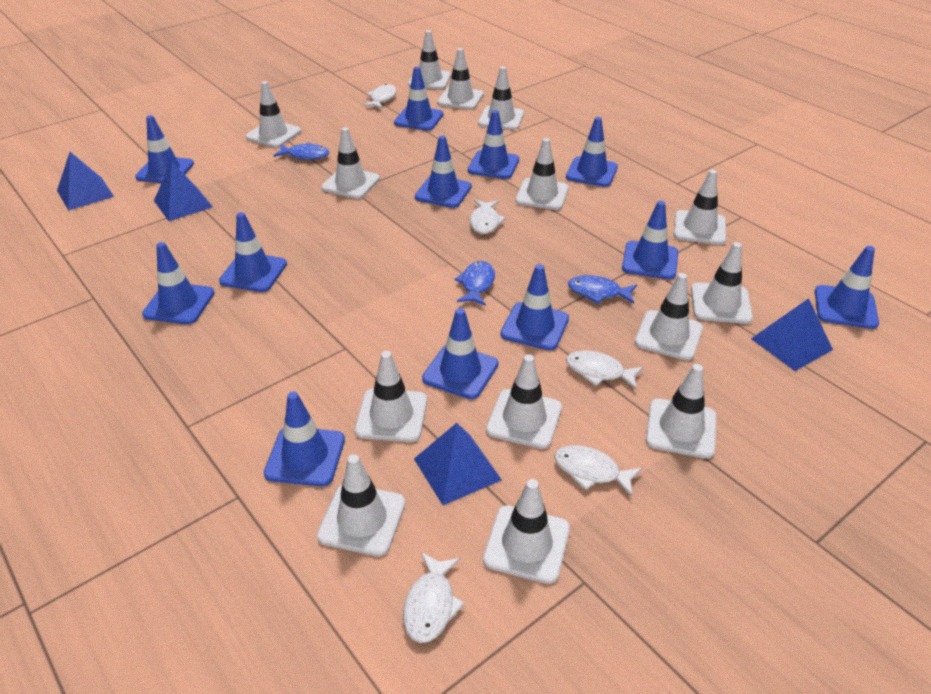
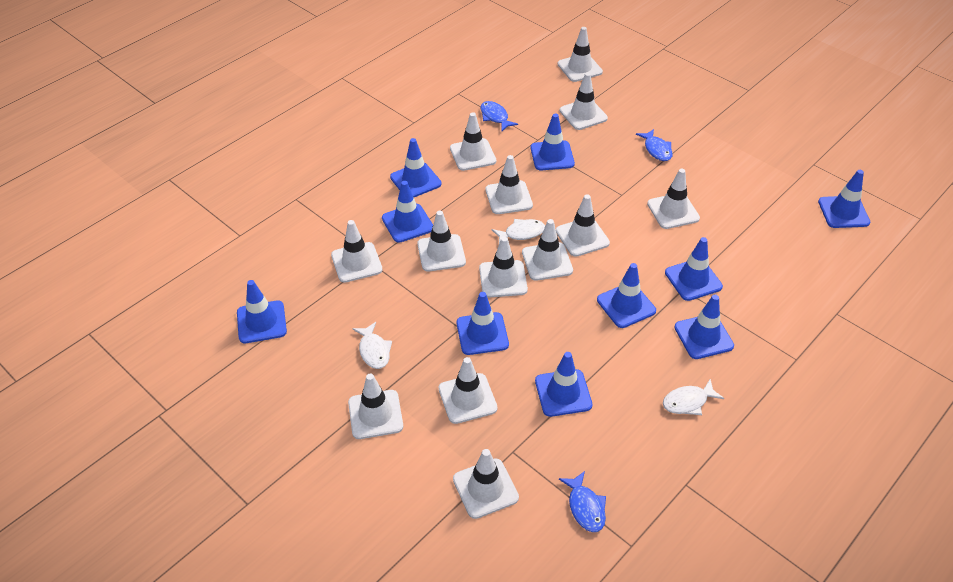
blue pyramid: [57,152,114,211] [154,161,213,221] [414,423,502,505] [751,298,833,371] = 4 -> none = 0
blue traffic cone: [135,115,194,183] [142,242,214,324] [219,212,287,292] [264,392,345,486] [394,67,443,131] [415,136,472,208] [422,308,498,399] [468,110,519,179] [501,264,569,350] [566,117,618,187] [622,201,678,279] [815,246,879,329] = 12 -> [237,280,287,343] [382,181,433,243] [390,138,441,197] [457,292,509,355] [531,114,575,170] [535,352,592,417] [597,263,656,328] [665,237,723,301] [674,295,734,359] [818,170,870,228] = 10
white fish: [363,84,397,109] [403,552,465,643] [470,200,506,234] [554,445,642,496] [566,350,644,389] = 5 -> [352,322,392,369] [492,219,545,243] [663,379,724,415] = 3
white traffic cone: [246,81,301,148] [317,454,406,556] [321,127,380,199] [355,351,427,442] [408,30,451,89] [437,48,483,110] [478,66,524,130] [483,479,570,584] [486,354,562,449] [515,138,569,210] [635,273,703,360] [646,364,717,459] [674,170,726,245] [691,242,753,324] = 14 -> [331,220,383,283] [348,374,403,439] [417,211,466,272] [439,357,498,424] [450,112,496,171] [453,449,519,519] [479,237,528,298] [486,155,533,214] [522,219,573,281] [556,194,610,257] [557,27,603,82] [560,73,608,130] [647,169,700,229] = 13

